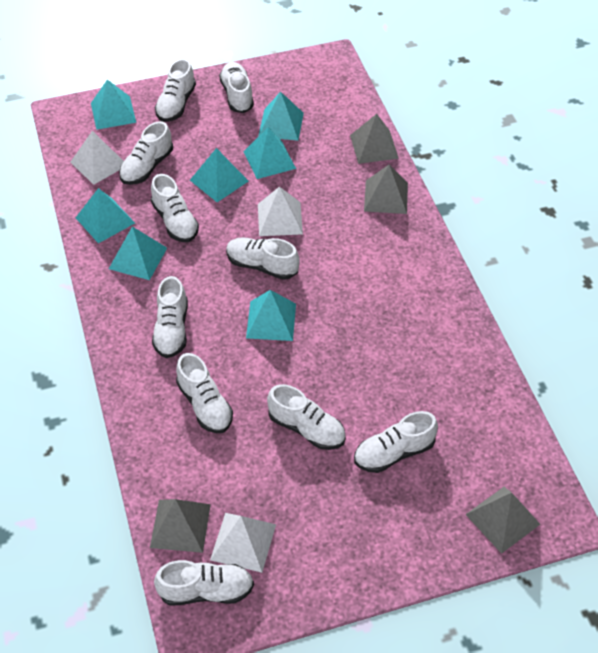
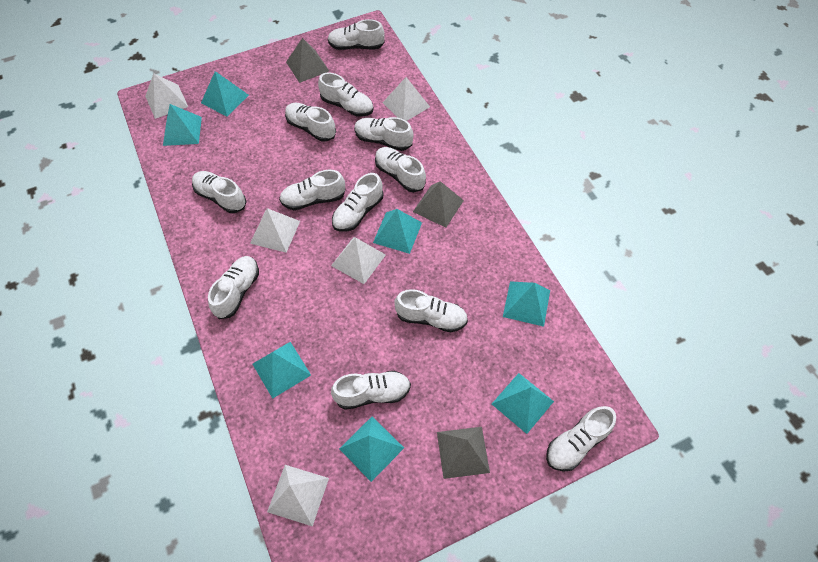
grey pyramid: [150,499,211,553] [350,114,399,164] [364,165,408,214] [465,487,540,554] = 4 -> [286,38,329,83] [413,181,464,228] [437,427,490,479] = 3
white pyramid: [71,131,124,185] [210,513,276,573] [258,187,303,236] = 3 -> [145,73,188,119] [250,208,300,253] [267,465,329,527] [331,237,386,284] [382,77,430,121] = 5
white shoe: [119,121,173,185] [151,174,199,242] [152,276,188,358] [154,560,254,606] [155,59,196,122] [176,353,233,433] [219,62,254,113] [226,237,300,280] [267,384,346,450] [354,411,438,473] = 10 -> [192,171,247,213] [208,256,259,319] [279,170,346,210] [285,103,336,142] [318,73,374,117] [328,19,385,50] [331,371,411,410] [332,173,383,232] [354,117,413,151] [375,147,426,192] [395,289,468,332] [546,406,616,472] = 12

